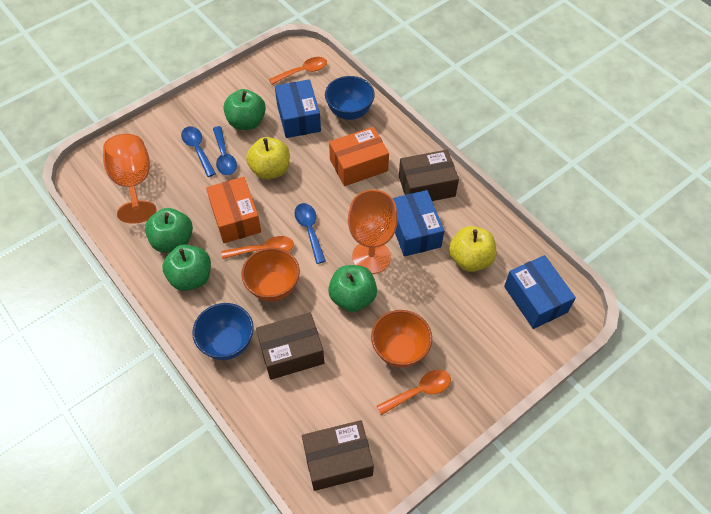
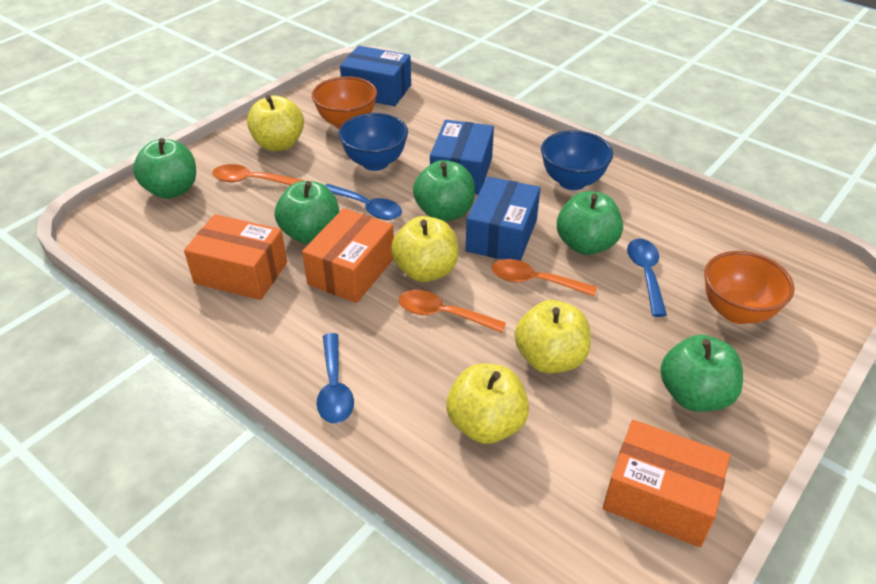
brown box: [256,312,324,380] [302,420,374,491] [399,150,459,201] = 3 -> none = 0
green apple: [145,208,193,253] [162,244,211,291] [223,89,266,130] [328,265,377,312] = 4 -> [133,138,196,199] [275,181,339,244] [413,160,475,221] [557,191,623,255] [660,335,743,412] = 5
orange box: [206,177,261,243] [329,127,389,186] = 2 -> [184,214,287,300] [302,208,394,303] [603,420,730,547] = 3
orange goblet: [103,134,157,224] [348,190,398,274] = 2 -> none = 0
yellow apple: [246,137,290,180] [449,226,496,272] = 2 -> [247,95,304,151] [391,216,458,282] [446,363,529,444] [515,300,591,374] = 4

